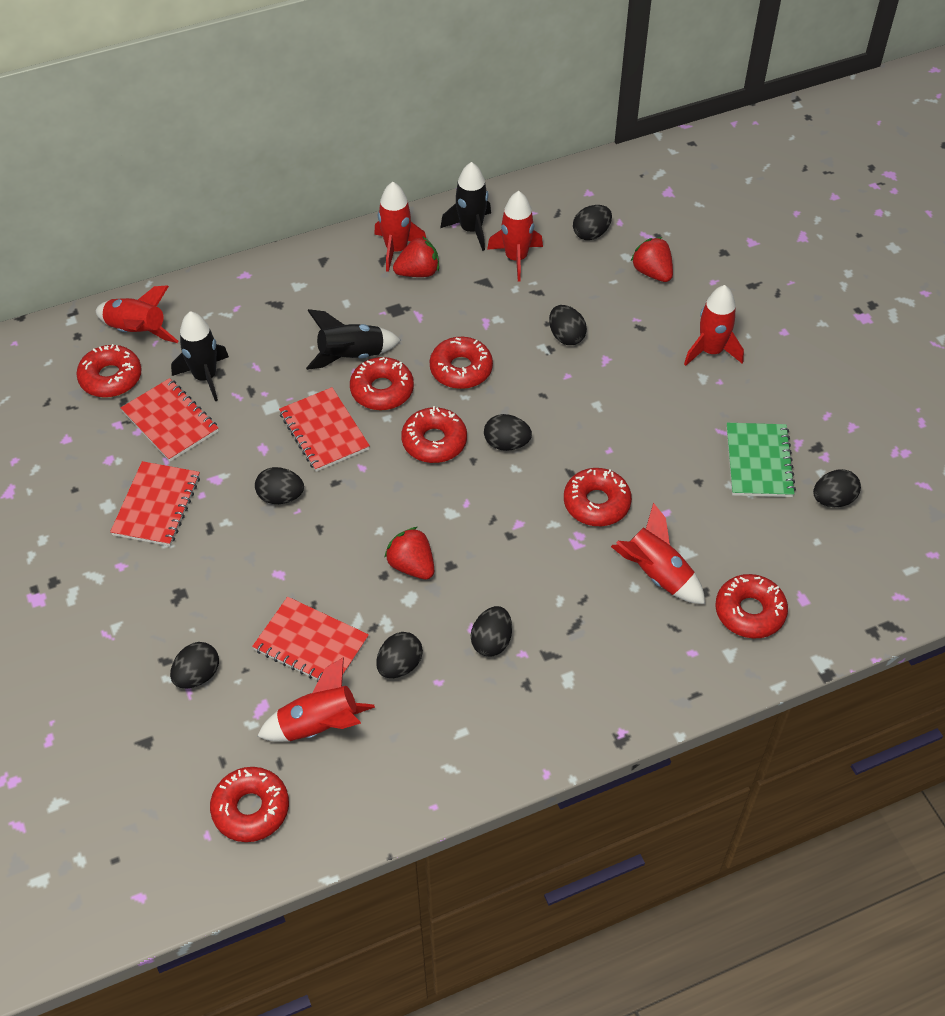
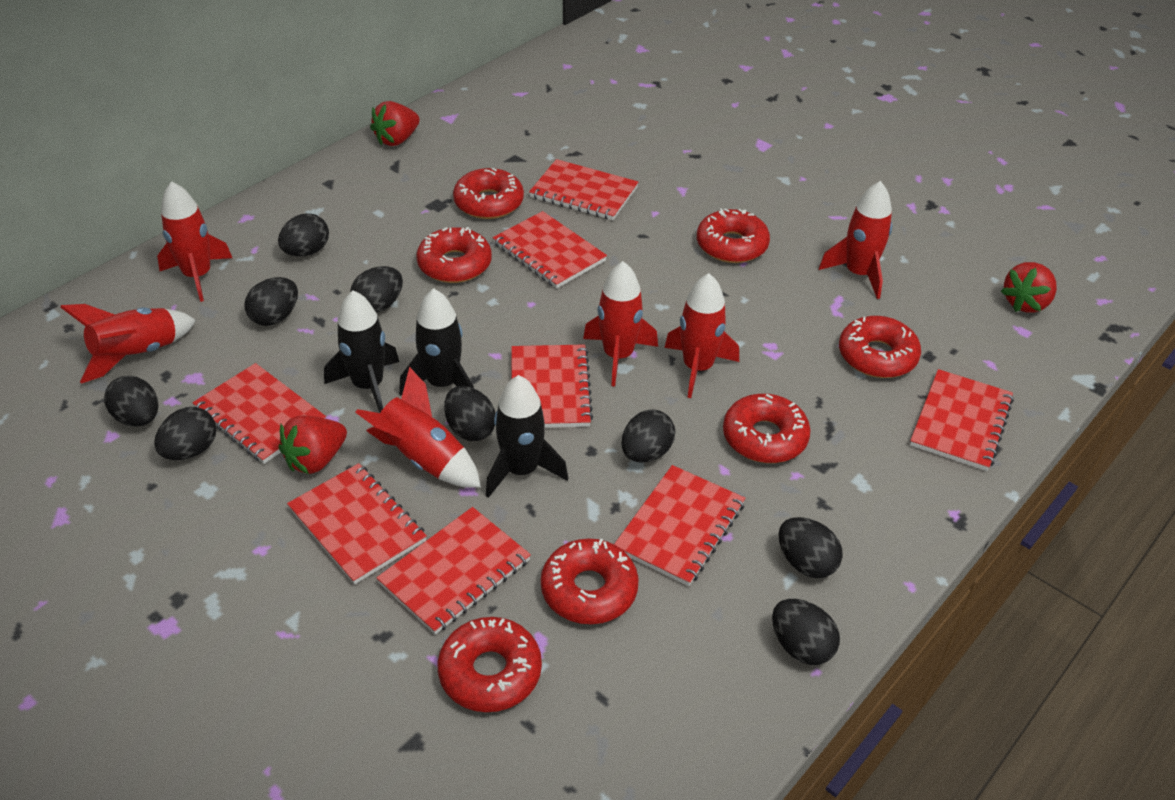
black egg: [170,642,219,689] [255,467,304,504] [376,632,423,678] [471,606,512,657] [484,414,532,451] [549,305,587,345] [573,205,612,240] [813,469,861,507] = 8 -> [104,376,158,427] [154,407,216,460] [244,277,298,326] [278,213,329,256] [350,266,403,313] [444,386,496,441] [621,410,675,462] [772,599,840,665] [779,517,843,578] = 9
green notebook: [727,423,796,497] = 1 -> none = 0
red notebook: [110,461,200,546] [121,378,218,461] [252,597,369,682] [279,387,370,472] = 4 -> [192,363,326,464] [287,463,427,585] [376,507,531,635] [492,211,607,289] [511,344,593,428] [529,159,639,220] [614,465,745,586] [910,369,1014,471] = 8

